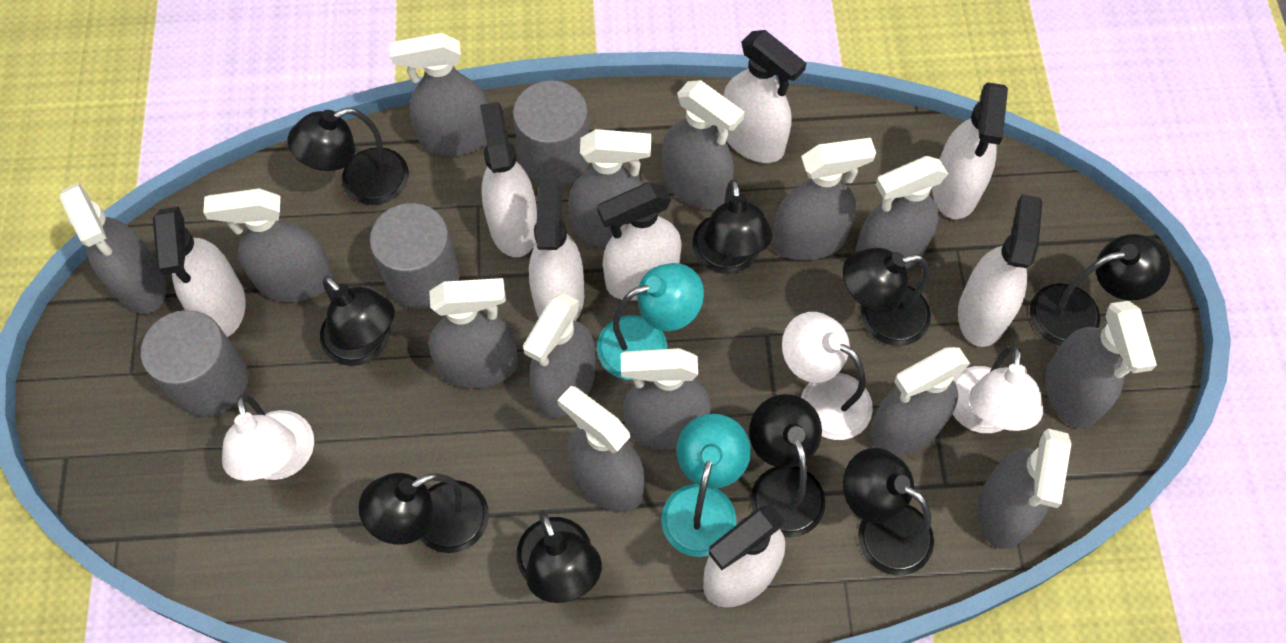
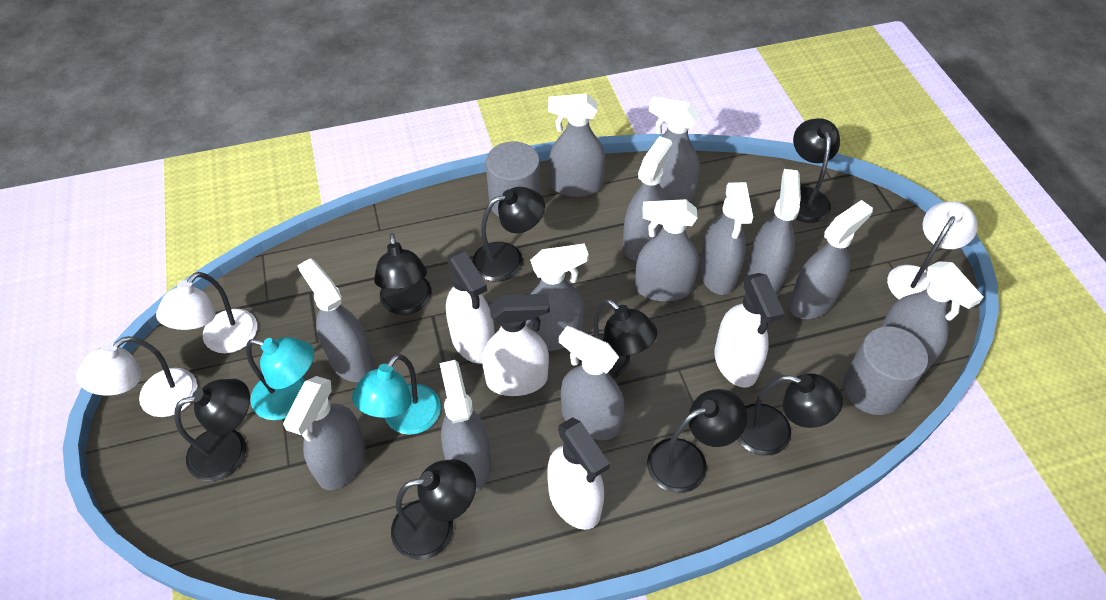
black lamp: [288,108,409,205] [320,276,394,366] [358,473,489,553] [516,511,602,603] [693,179,772,274] [749,394,826,538] [843,248,931,346] [843,448,934,575] [1030,234,1170,346] = 9 -> [174,379,250,481] [374,233,432,315] [391,459,476,560] [472,187,545,282] [578,299,657,379] [647,389,747,493] [737,373,843,456] [793,118,840,223] = 8
grey cylinder: [141,310,248,417] [370,203,460,309] [513,81,590,186] = 3 -> [486,141,540,217] [843,326,928,415] = 2
grey spray bottle: [60,183,167,314] [203,188,334,302] [390,33,488,156] [429,278,518,389] [523,293,596,418] [557,386,645,512] [569,129,651,248] [621,348,711,450] [662,80,745,210] [773,138,876,261] [855,156,948,269] [869,347,970,455] [977,429,1071,549] [1045,301,1157,429] = 14 -> [283,376,365,490] [297,258,374,382] [440,360,491,491] [526,243,589,351] [548,93,605,197] [559,326,625,440] [623,136,672,260] [635,199,699,302] [646,96,700,202] [699,182,753,295] [747,169,801,293] [789,200,873,319] [881,261,984,374] = 13
white spray bottle: [153,206,246,337] [480,102,537,257] [529,178,584,321] [597,183,682,301] [703,505,785,607] [723,30,806,163] [932,82,1008,219] [958,194,1042,347] = 8 -> [446,251,495,364] [482,294,550,396] [547,417,610,530] [714,273,785,388] = 4

